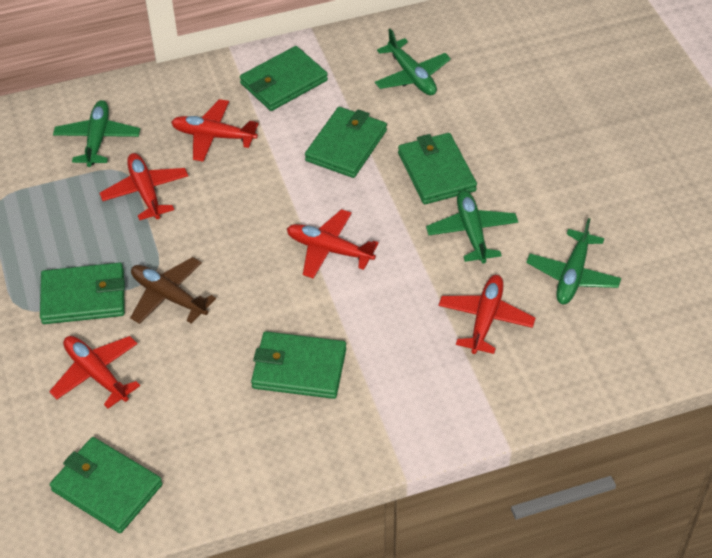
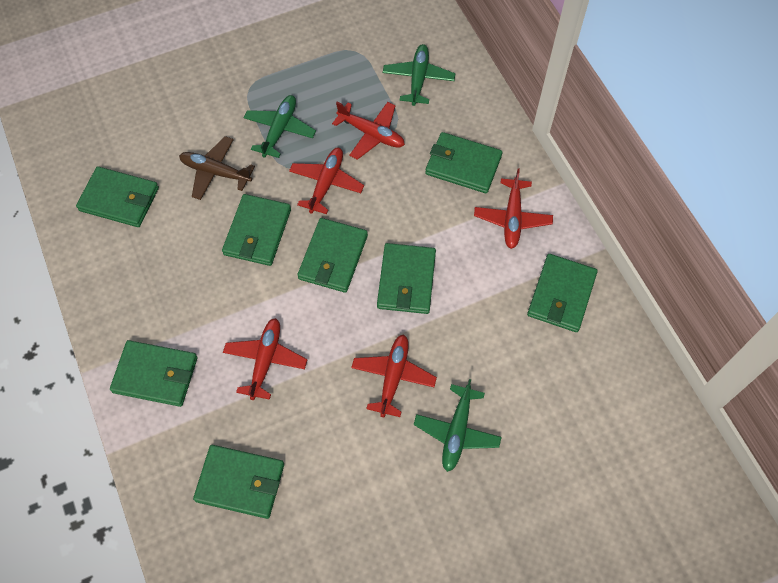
green plane: [53,100,140,167] [375,29,451,95] [426,190,518,263] [526,218,621,304] = 4 -> [243,95,316,158] [383,44,455,106] [414,379,502,472] = 3
green wallet: [40,263,125,324] [50,437,163,533] [240,46,328,111] [251,331,346,399] [305,107,387,178] [398,133,477,204] = 6 -> [76,166,159,227] [110,340,197,407] [193,445,284,519] [222,194,291,266] [297,218,368,293] [377,243,436,314] [425,132,502,193] [527,254,598,332] = 8

